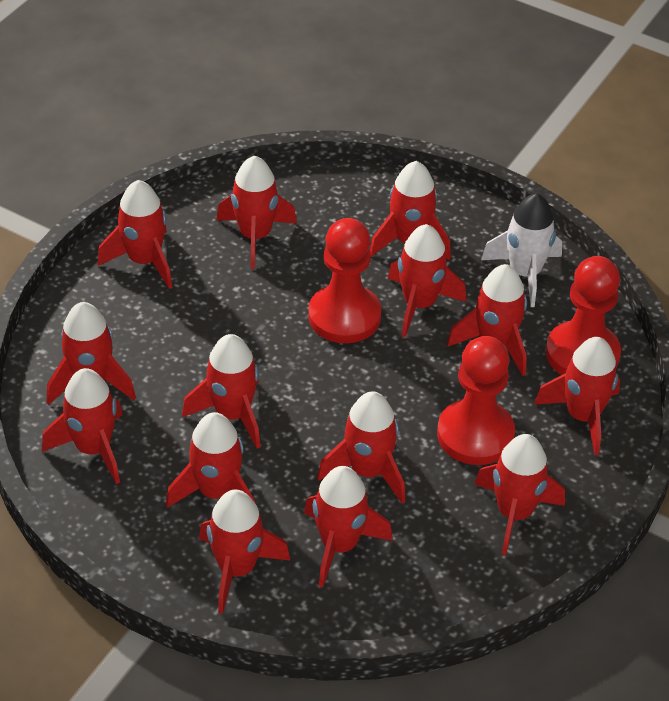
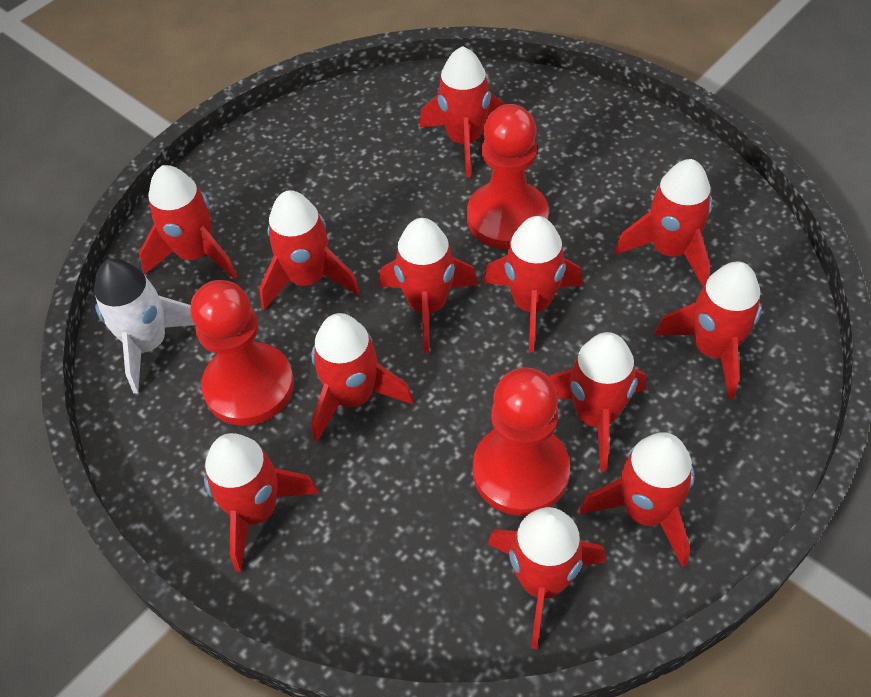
red rocket: [42,368,123,484] [46,302,136,405] [98,180,172,289] [166,412,255,508] [182,334,260,449] [199,490,290,614] [216,155,297,269] [304,466,393,588] [317,391,405,504] [370,161,451,260] [388,224,466,337] [447,264,527,376] [474,434,565,555] [534,337,620,455] = 14 -> [139,165,237,279] [204,433,319,572] [259,190,360,310] [311,313,413,442] [379,218,478,353] [419,46,505,178] [483,216,583,352] [488,507,605,649] [548,332,647,472] [580,432,695,567] [614,159,713,287] [654,261,762,400] = 12

